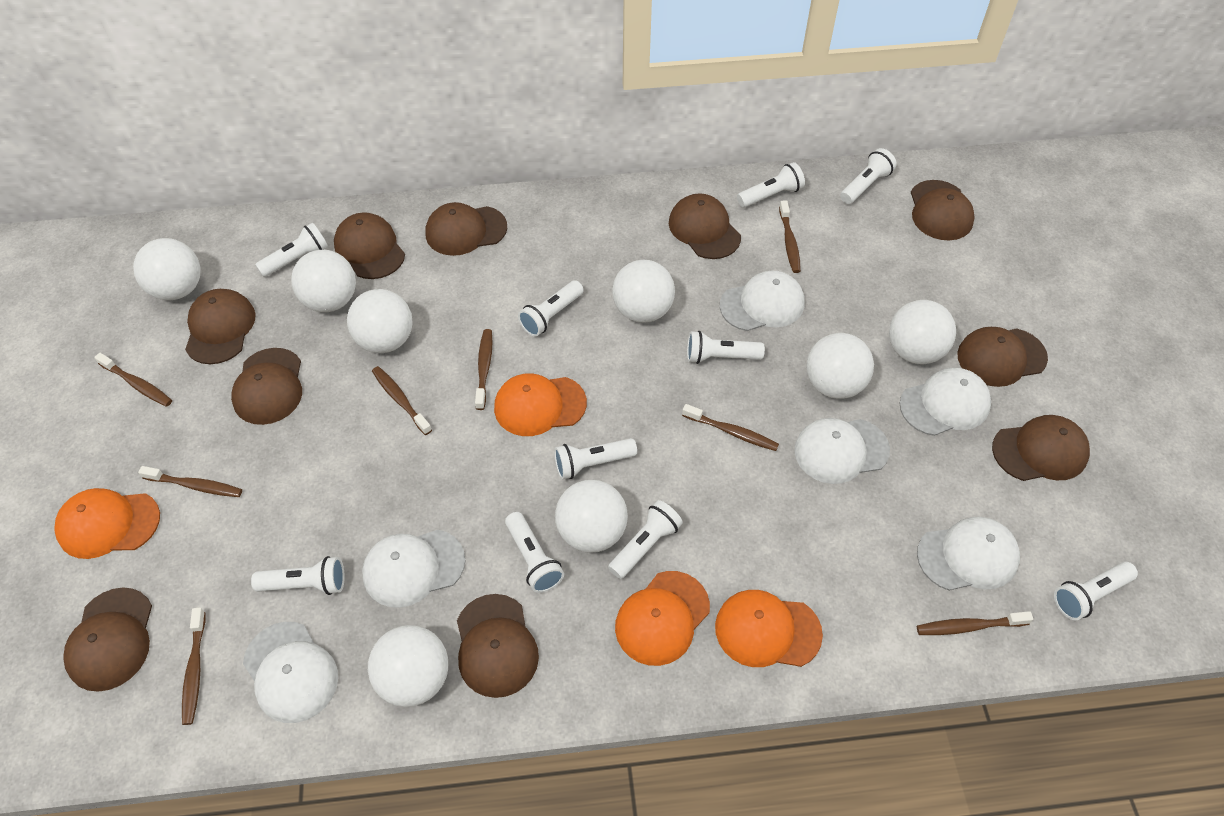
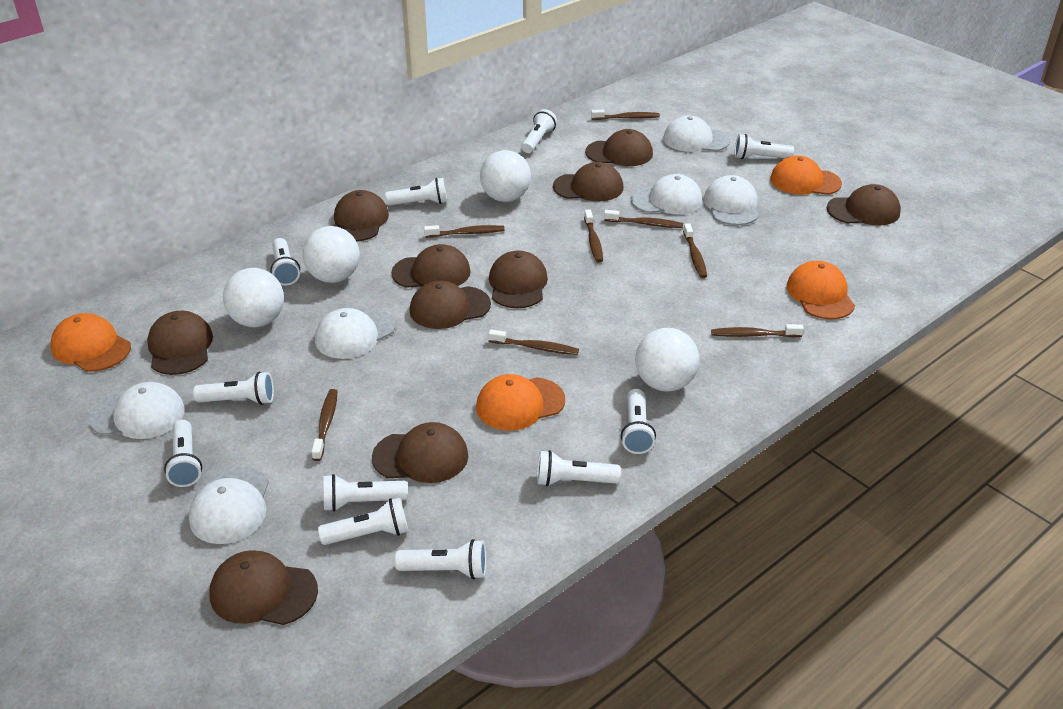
white ball: [133,238,201,301] [291,250,356,312] [347,289,413,353] [368,625,448,707] [555,480,628,553] [612,260,675,323] [806,333,874,399] [889,300,956,364] = 8 -> [223,268,284,327] [302,226,360,283] [480,150,531,202] [635,328,699,392] = 4
white flashlight: [251,556,345,595] [255,223,328,277] [505,512,564,593] [518,280,584,337] [554,438,637,480] [608,500,683,579] [687,331,765,364] [737,162,805,208] [840,148,897,204] [1054,562,1138,620] = 10 -> [164,420,202,487] [193,372,274,405] [270,238,300,285] [318,498,408,545] [324,474,408,511] [385,178,447,206] [395,539,487,579] [521,109,557,153] [537,450,621,486] [621,389,656,454] [735,134,794,159] = 11

